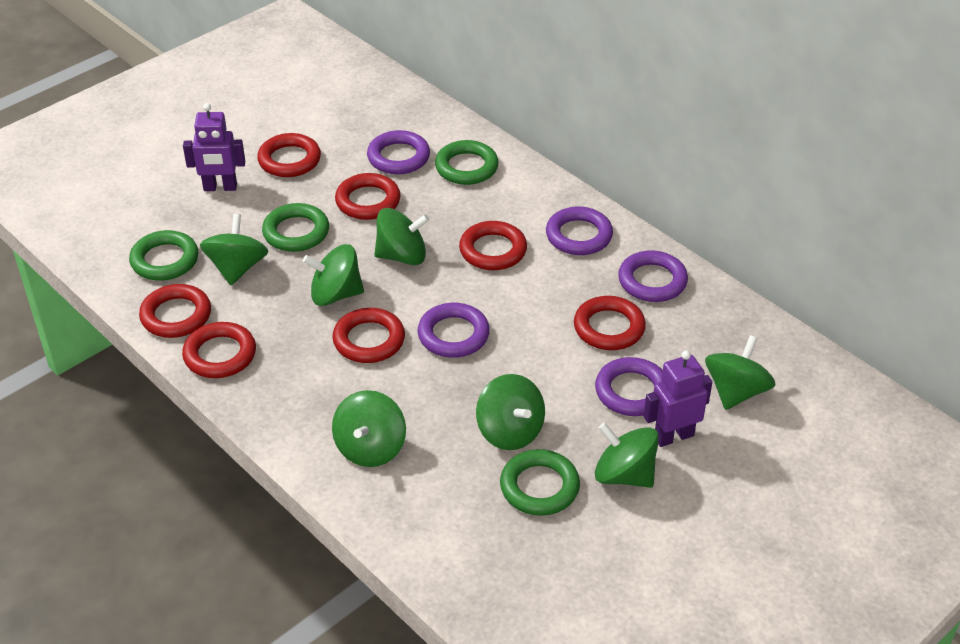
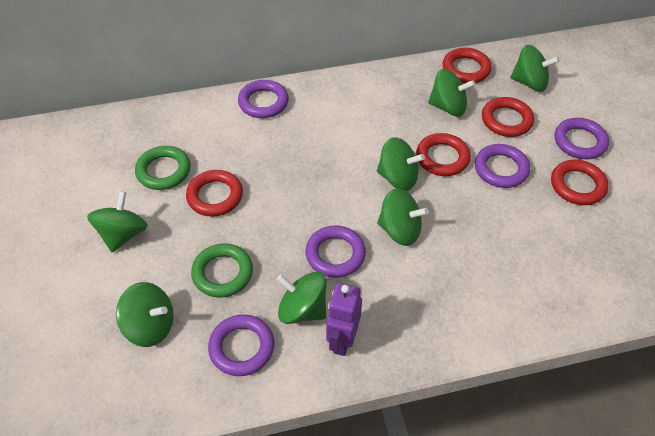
green ring: [129,230,198,281] [262,203,329,252] [435,140,499,185] [500,449,580,516] = 4 -> [135,146,191,190] [191,243,253,298] = 2
purple robot: [183,103,245,191] [644,350,712,447] = 2 -> [326,283,362,356] = 1
red ring: [139,284,211,338] [182,322,256,378] [257,133,321,177] [332,308,405,363] [335,173,400,220] [459,221,527,270] [574,296,646,350] = 7 -> [186,170,243,216] [416,133,471,176] [443,48,492,83] [482,97,534,137] [551,160,609,205] = 5

